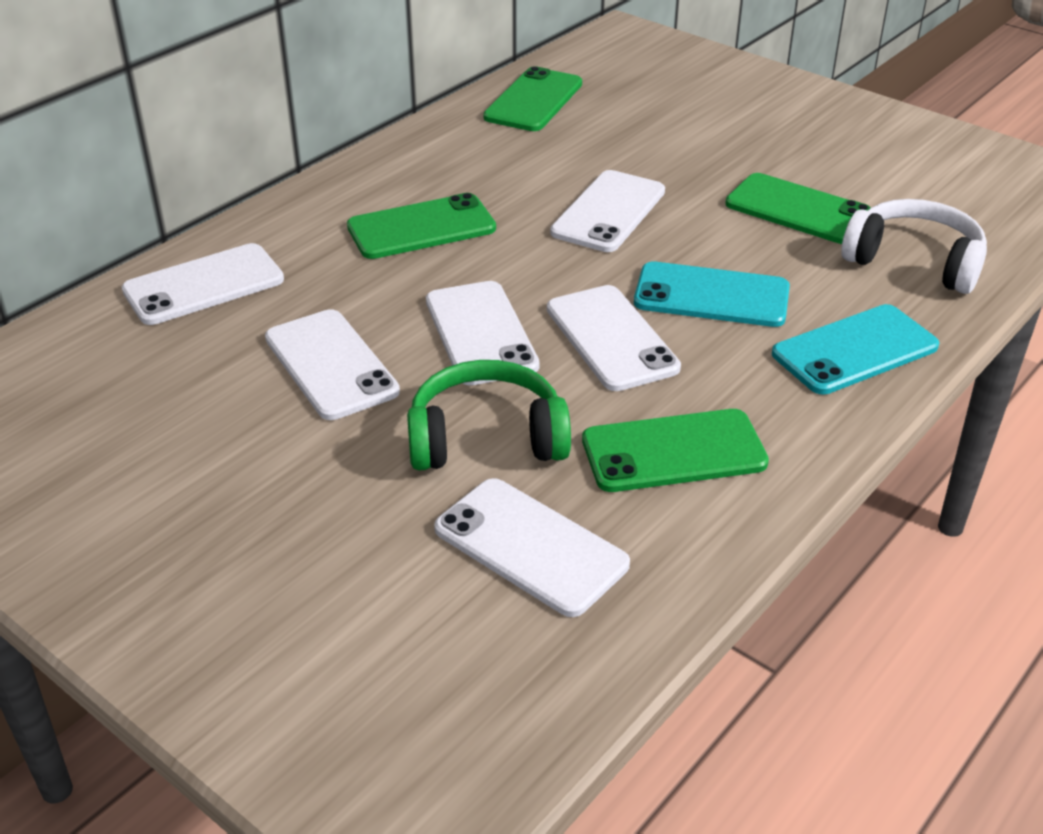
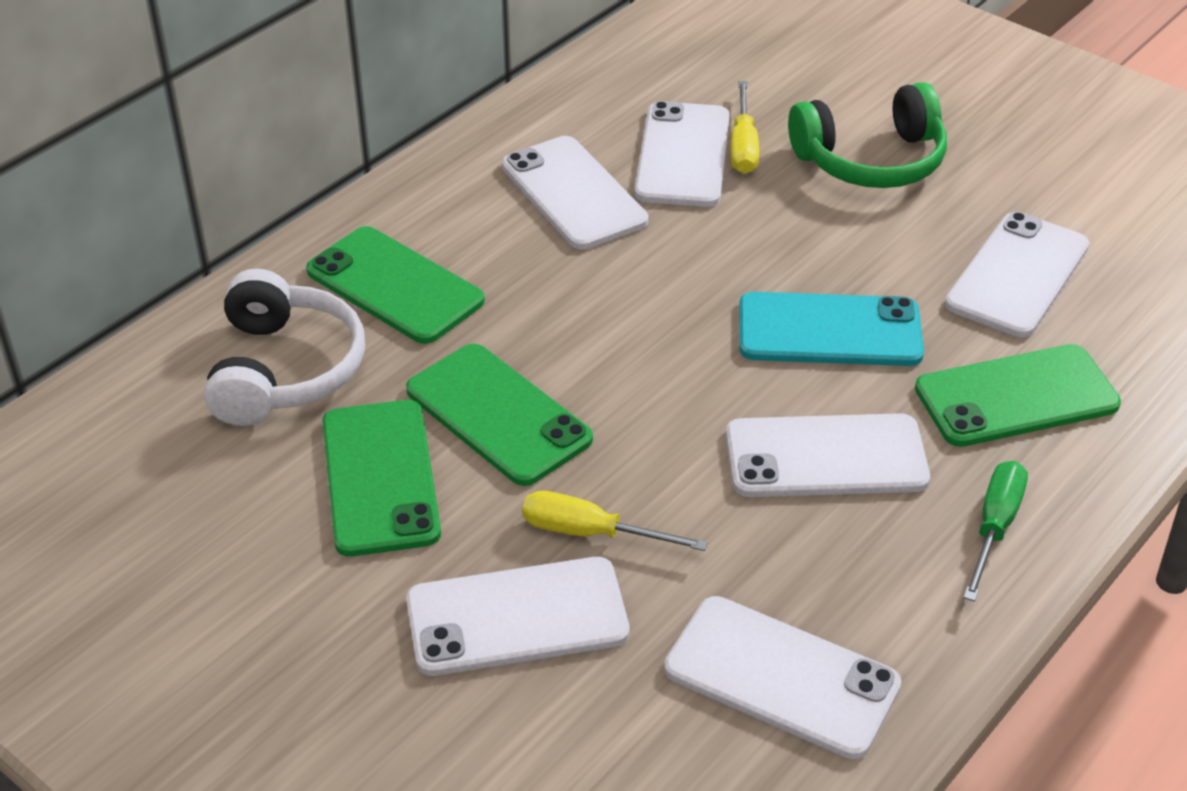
green screwdriver: none = 0 -> [963,461,1028,602] = 1
turquoise phone: [634,261,790,327] [772,304,939,395] = 2 -> [739,292,924,366] = 1
yellow screwdriver: none = 0 -> [522,491,708,551] [731,81,759,174] = 2

